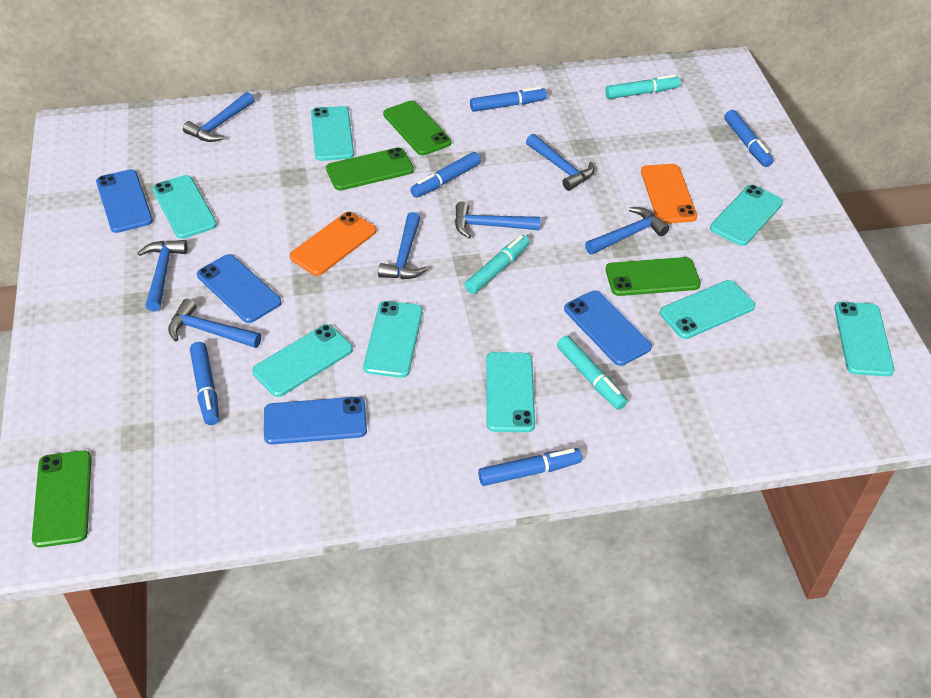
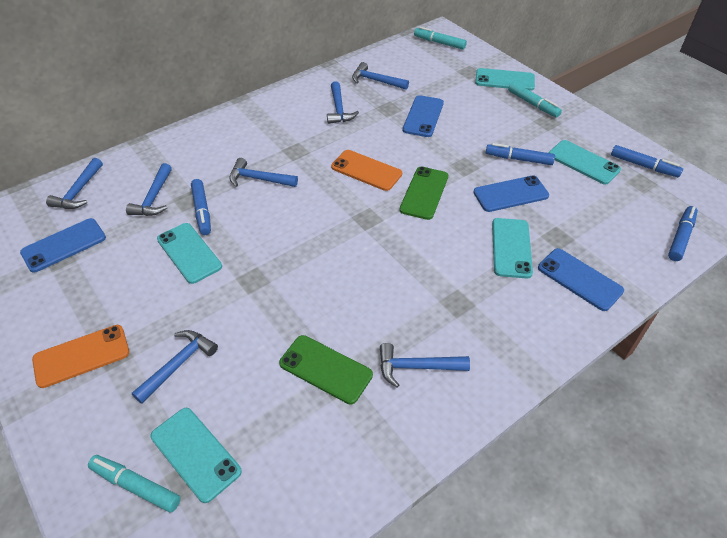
blue marker: [190,342,219,425] [410,152,481,198] [470,86,547,112] [478,448,582,486] [724,110,773,167] = 5 -> [191,179,211,235] [486,143,555,165] [611,145,683,177] [668,206,698,261] = 4
green phone: [32,450,91,547] [326,147,414,191] [383,101,452,156] [606,257,701,296] = 4 -> [279,335,373,404] [399,167,448,220] = 2
turquoise phone: [153,175,217,239] [252,324,353,397] [311,106,354,161] [363,301,423,378] [486,352,535,432] [660,280,755,339] [710,185,783,246] [834,302,894,376] = 8 -> [150,408,242,503] [157,223,222,284] [475,68,535,91] [492,218,533,278] [549,140,621,185] = 5

